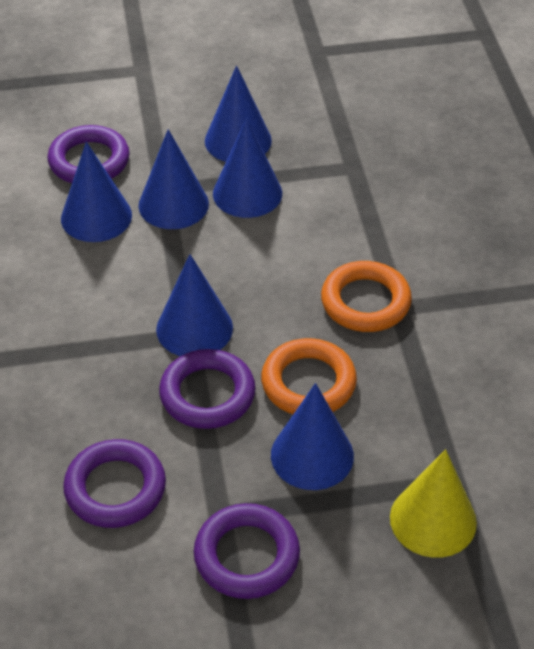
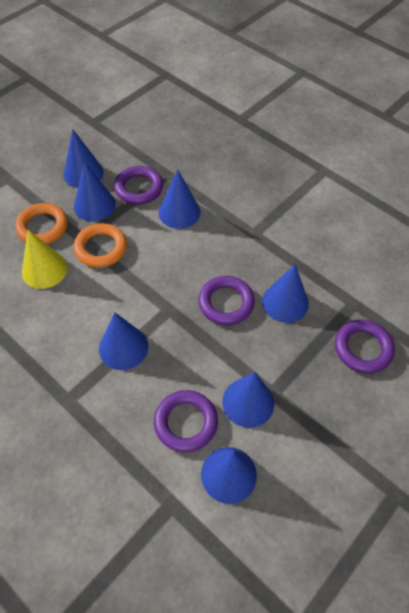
blue cone: [61,141,132,242] [139,129,209,229] [156,254,233,356] [205,65,272,162] [213,118,282,218] [271,383,354,490] = 6 -> [63,129,104,188] [74,162,116,221] [99,313,148,370] [159,169,200,229] [201,447,257,504] [222,372,274,428] [262,264,309,323] = 7

